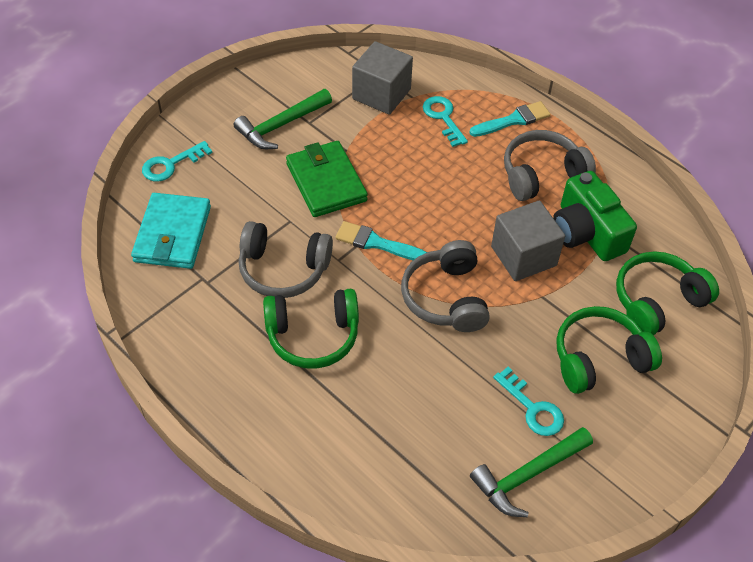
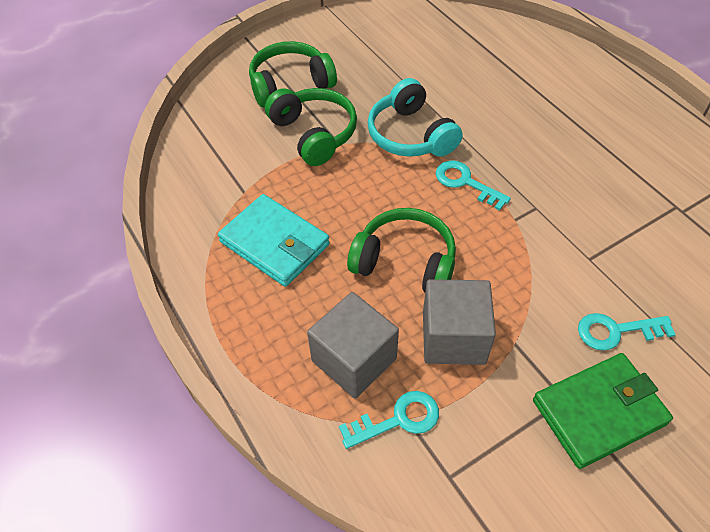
green camera: [553,171,637,261] = 1 -> none = 0
green hammer: [234,89,332,149] [470,427,593,517] = 2 -> none = 0
grey headphones: [239,221,333,298] [401,240,490,332] [504,130,596,201] = 3 -> none = 0
turquoise brush: [335,221,427,260] [469,101,551,137] = 2 -> none = 0
turquoise headphones: none = 0 -> [367,78,463,157] = 1

